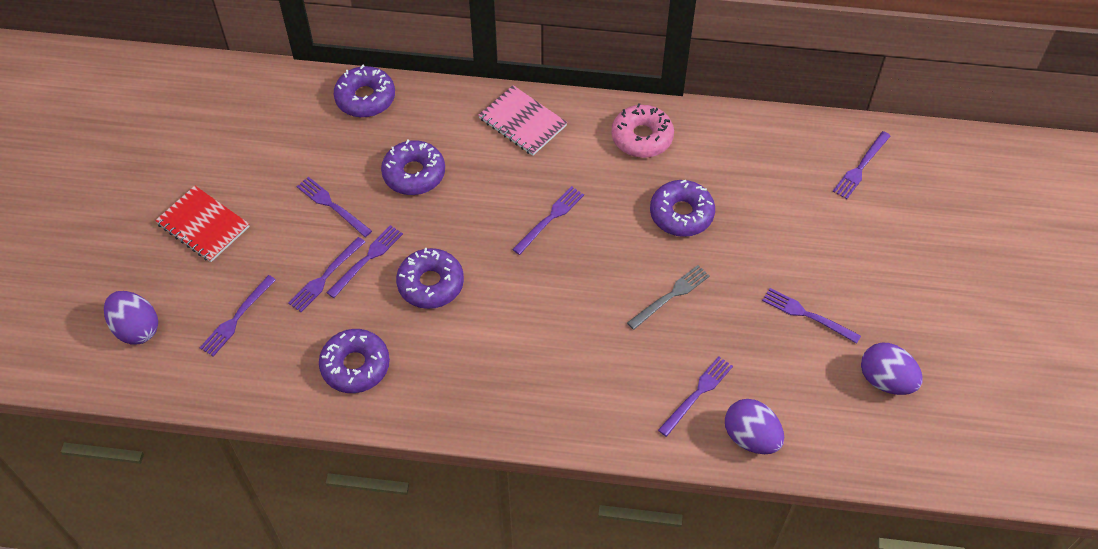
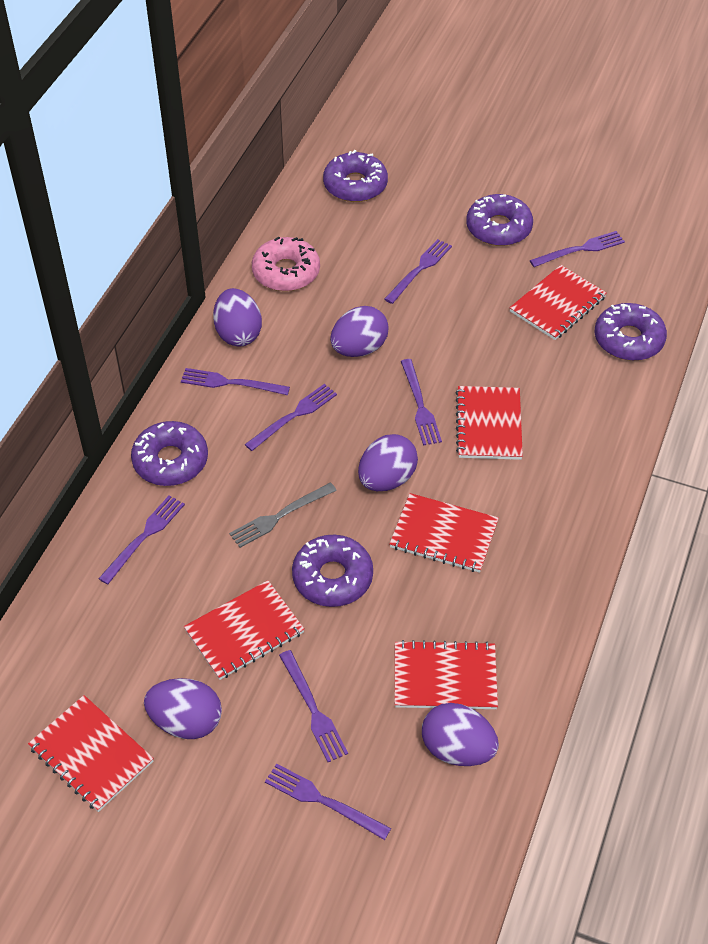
pink notebook: [478,85,567,156] = 1 -> none = 0
purple egg: [104,291,158,345] [725,399,784,454] [861,343,922,395] = 3 -> [144,678,222,739] [213,288,262,347] [330,306,389,357] [358,434,418,491] [422,703,499,766] = 5
red notebook: [155,186,250,262] = 1 -> [28,695,154,812] [184,580,305,680] [389,493,499,573] [395,640,498,709] [456,386,523,460] [510,265,607,340] = 6

